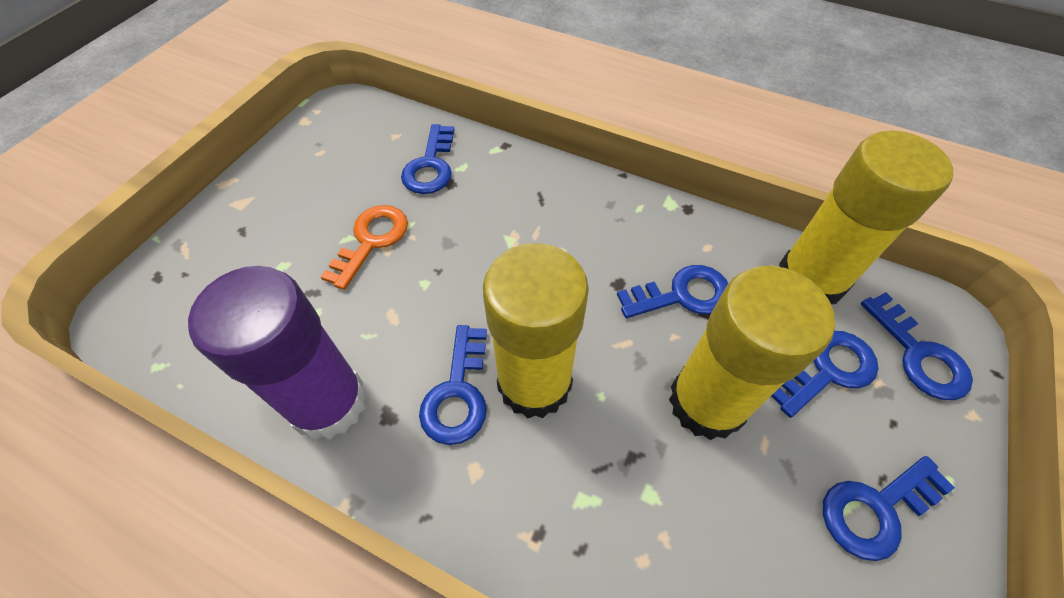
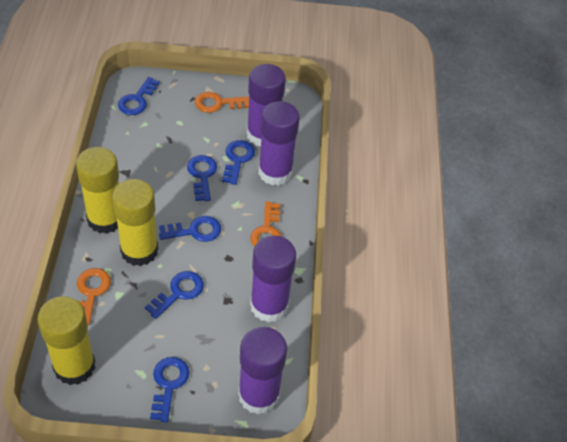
orange key: [321,205,408,290] = 1 -> [77,268,111,325] [195,92,249,113] [250,202,282,247] = 3
purple glue stick: [188,266,367,440] = 1 -> [238,327,287,415] [247,64,286,147] [250,235,296,323] [259,101,300,186] = 4

